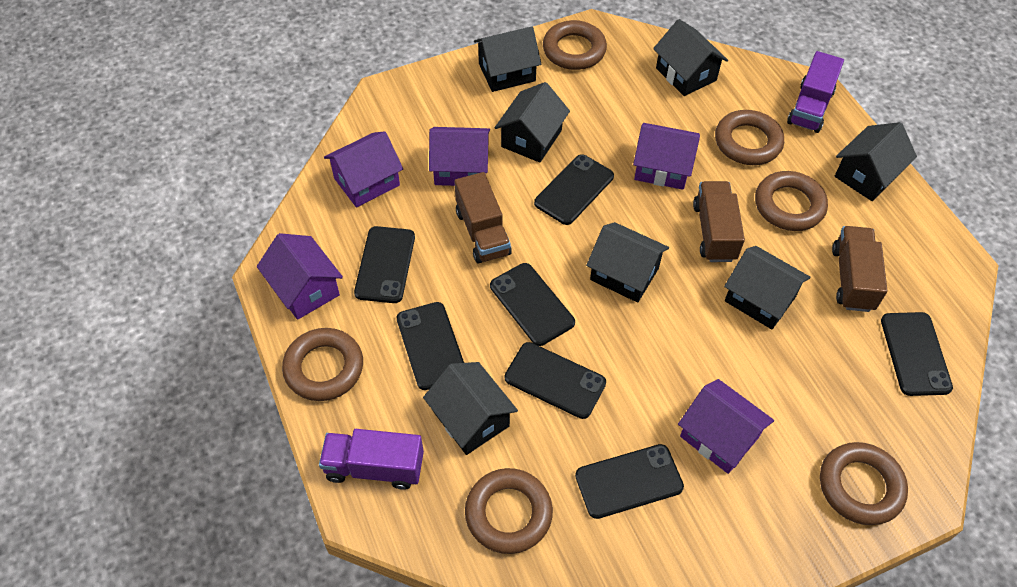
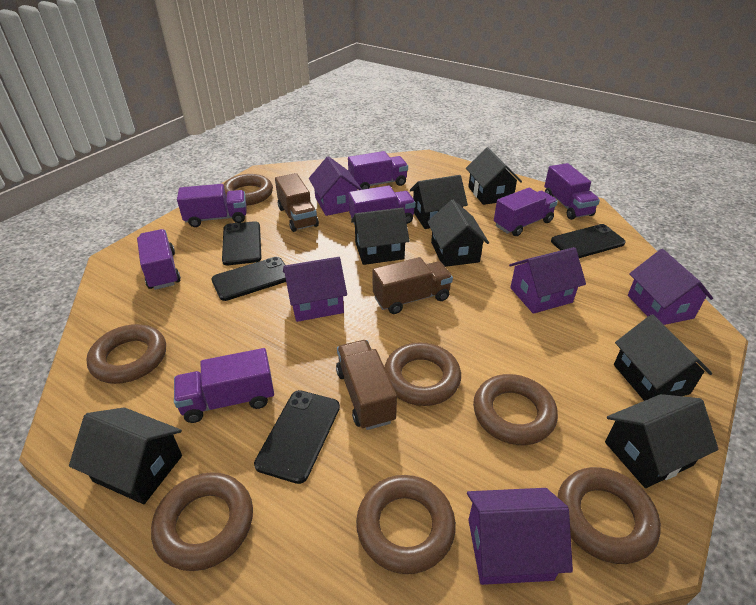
black phone: [354,226,415,303] [397,302,464,390] [490,263,575,346] [505,342,606,419] [534,154,614,225] [575,444,684,519] [881,312,953,396] = 7 -> [211,257,286,301] [222,221,261,265] [254,390,340,484] [551,224,625,258] = 4
brown ring: [282,328,363,401] [465,468,553,554] [543,20,607,70] [715,110,784,165] [755,171,828,231] [820,442,908,525] = 6 -> [86,324,166,384] [151,472,253,571] [223,174,273,206] [356,475,456,574] [384,342,461,406] [473,374,558,445] [558,467,661,564] = 7
purple truck: [319,429,424,490] [787,51,844,133] = 2 -> [137,229,181,290] [174,348,274,423] [177,184,246,227] [348,151,408,190] [349,186,416,225] [494,188,558,236] [544,163,600,220] = 7

